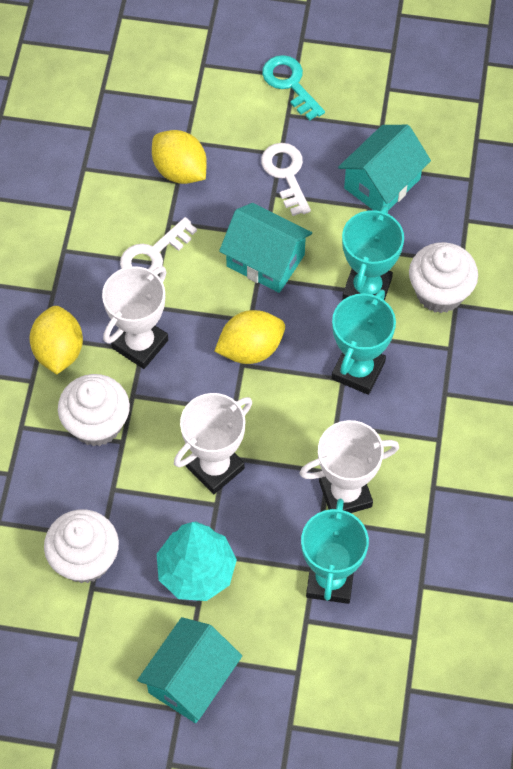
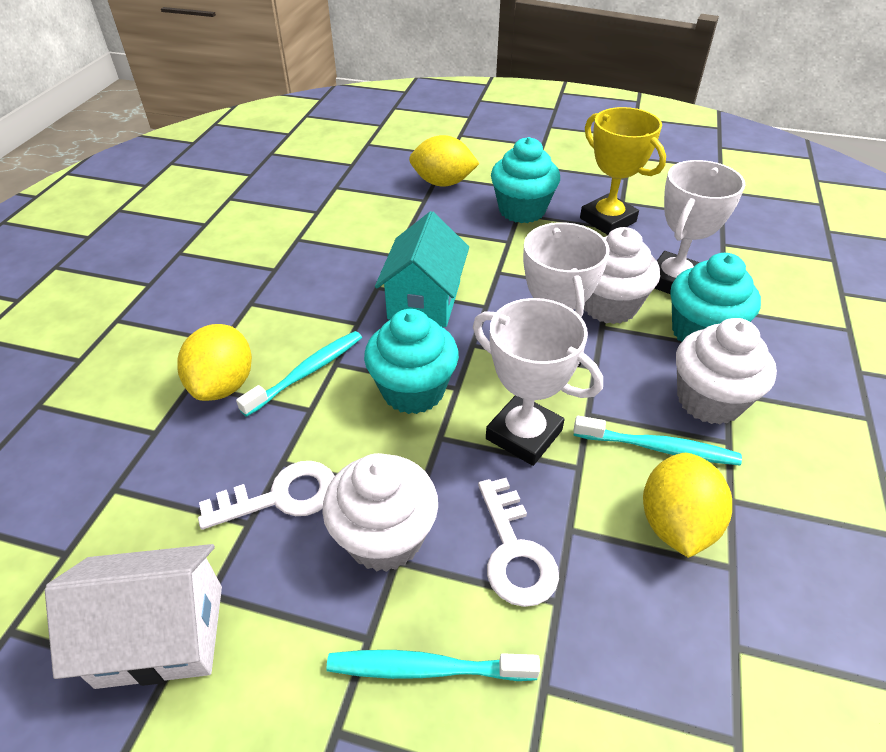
turquoise cupcake: none = 0 -> [364,309,459,414] [491,137,560,223] [670,253,761,342] = 3
turquoise house: [137,617,242,723] [219,203,312,293] [338,125,431,211] = 3 -> [375,211,469,327] = 1
turquoise key: [262,55,325,121] = 1 -> none = 0
turquoise toothbrush: none = 0 -> [236,331,362,417] [326,650,540,681] [573,416,742,465] = 3
turquoise tree: [157,521,237,601] = 1 -> none = 0
turquoise trophy: [301,499,369,604] [331,290,396,395] [342,206,404,301] = 3 -> none = 0
white house: none = 0 -> [45,544,222,689] = 1
yellow trophy: none = 0 -> [580,107,666,235] = 1

